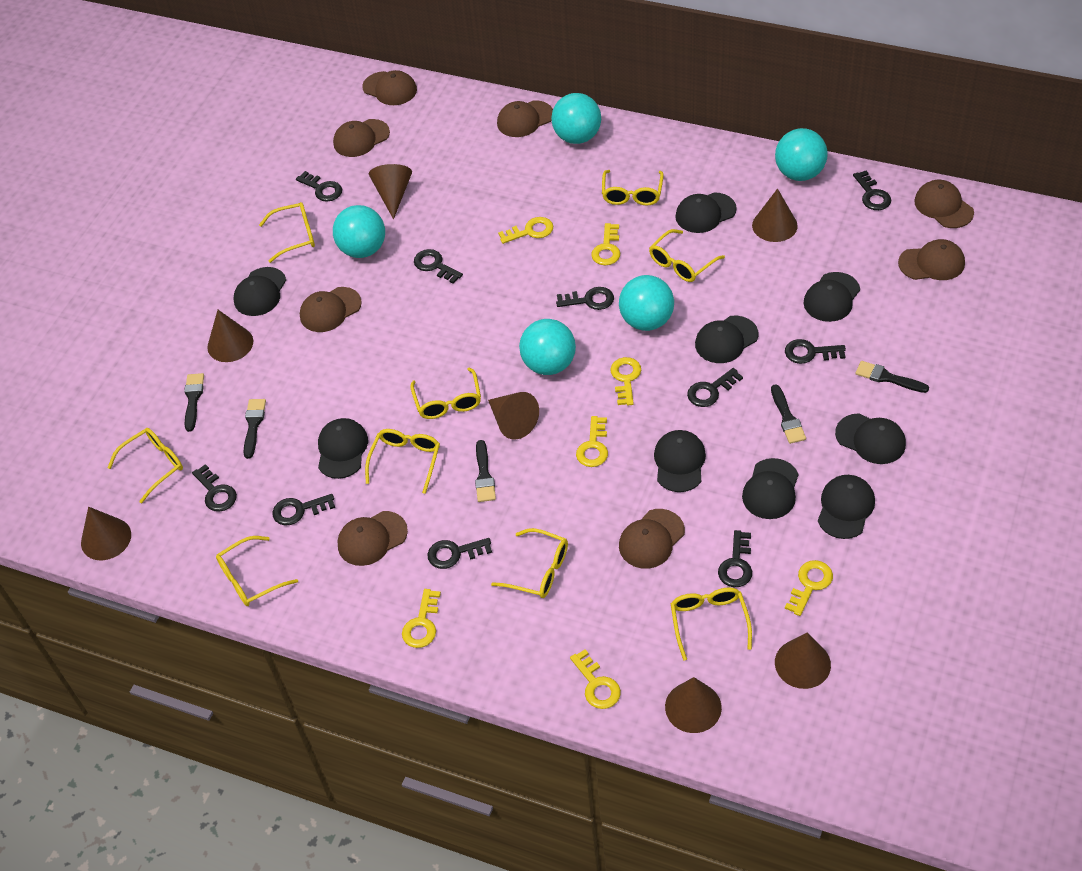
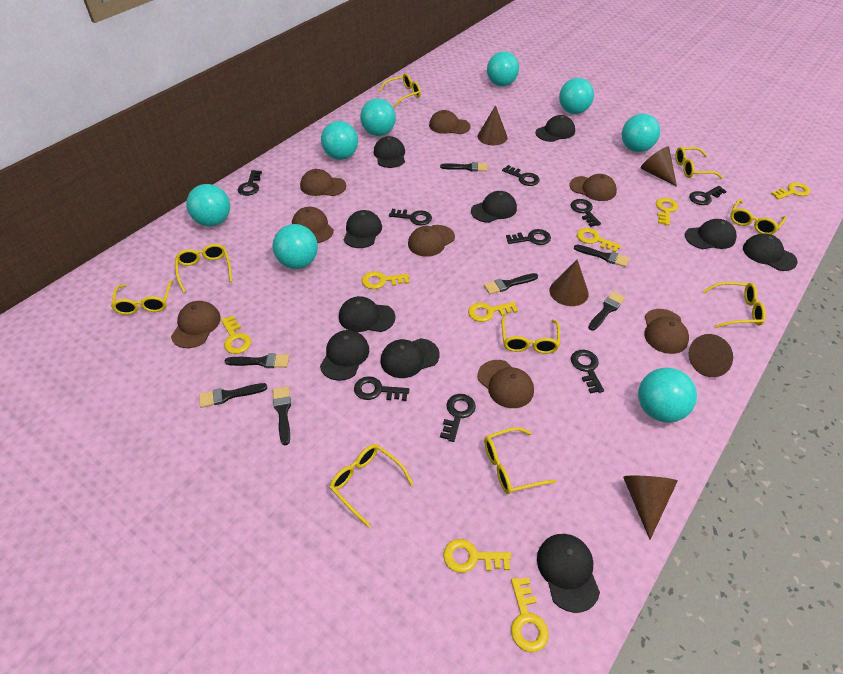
black brush: [184,373,204,432] [244,399,266,459] [475,440,496,502] [771,384,806,444] [855,361,929,393] = 5 -> [199,383,267,408] [225,353,289,368] [273,386,291,445] [440,162,488,172] [484,273,538,294] [574,245,629,267] [588,291,625,331] = 7
black cap: [234,267,286,316] [318,418,368,479] [654,430,706,492] [675,193,737,233] [695,316,758,363] [742,458,799,519] [803,272,860,322] [818,475,875,539] [835,413,906,464] = 9 -> [320,330,369,381] [339,296,395,332] [343,210,382,248] [374,136,405,168] [381,338,439,378] [471,191,517,223] [536,115,575,142] [537,534,600,613] [685,219,737,249] [743,233,797,271] = 10
black key: [192,464,237,512] [272,494,335,525] [296,171,342,202] [414,249,463,284] [427,538,492,569] [556,287,614,310] [687,368,743,407] [718,530,752,587] [785,339,846,364] [853,171,891,210] = 10 -> [238,170,262,196] [354,376,410,401] [389,209,432,225] [440,394,476,442] [502,165,540,186] [506,229,551,245] [571,199,601,227] [571,350,604,394] [689,186,727,205] = 9
brown cone: [81,507,131,560] [207,310,253,362] [369,164,412,219] [488,392,539,440] [665,677,722,733] [752,188,798,242] [775,633,831,689] = 7 -> [478,105,508,145] [549,259,589,306] [623,476,678,540] [640,146,677,187] [689,334,733,377] = 5
turquoise ball: [333,205,385,258] [519,319,576,375] [551,93,601,144] [619,275,674,331] [775,128,828,181] = 5 -> [186,184,230,226] [273,224,318,269] [321,121,358,160] [360,98,396,136] [487,51,519,86] [559,78,594,114] [622,114,660,152] [638,367,697,423] = 8
yellow key: [402,589,441,648] [498,217,553,244] [570,649,621,709] [576,416,608,467] [591,223,620,265] [610,357,641,405] [785,560,833,616] = 7 -> [221,315,251,354] [362,271,409,289] [443,539,511,573] [468,302,518,322] [511,577,549,652] [577,228,621,253] [656,198,678,225] [771,182,810,200] = 8

